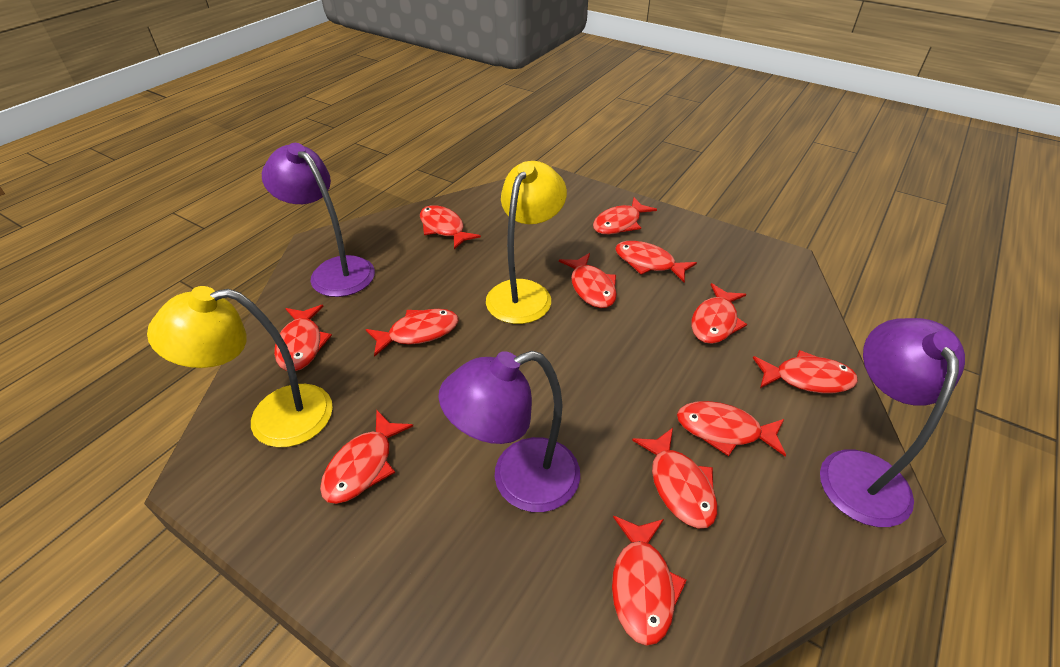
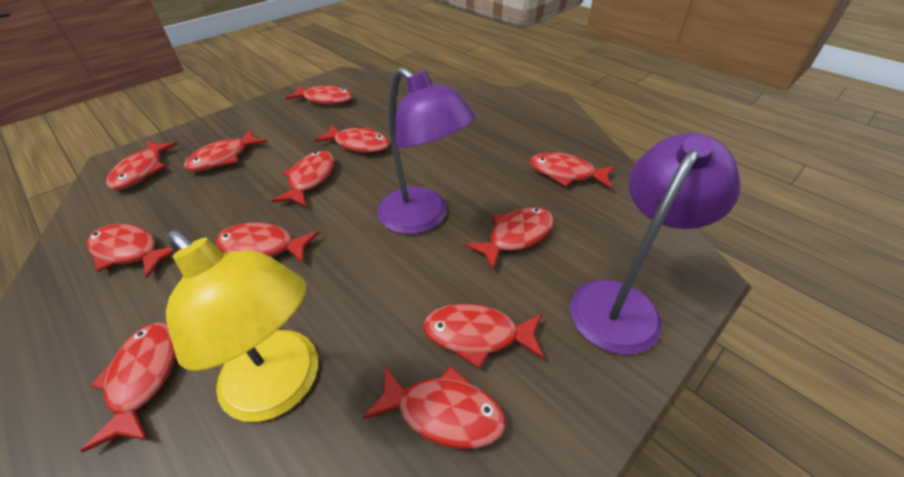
purple lamp: [262,143,375,297] [438,351,580,512] [820,318,965,527] = 3 -> [377,67,475,234] [570,133,740,354] = 2
yellow lamp: [147,286,333,447] [486,161,567,324] = 2 -> [166,229,318,422] = 1

